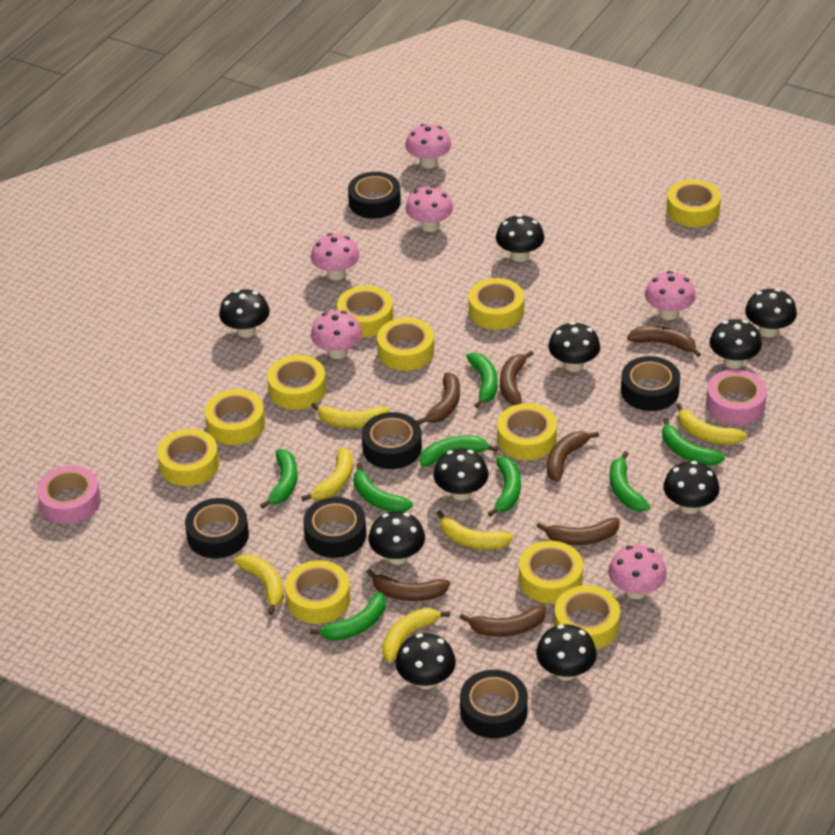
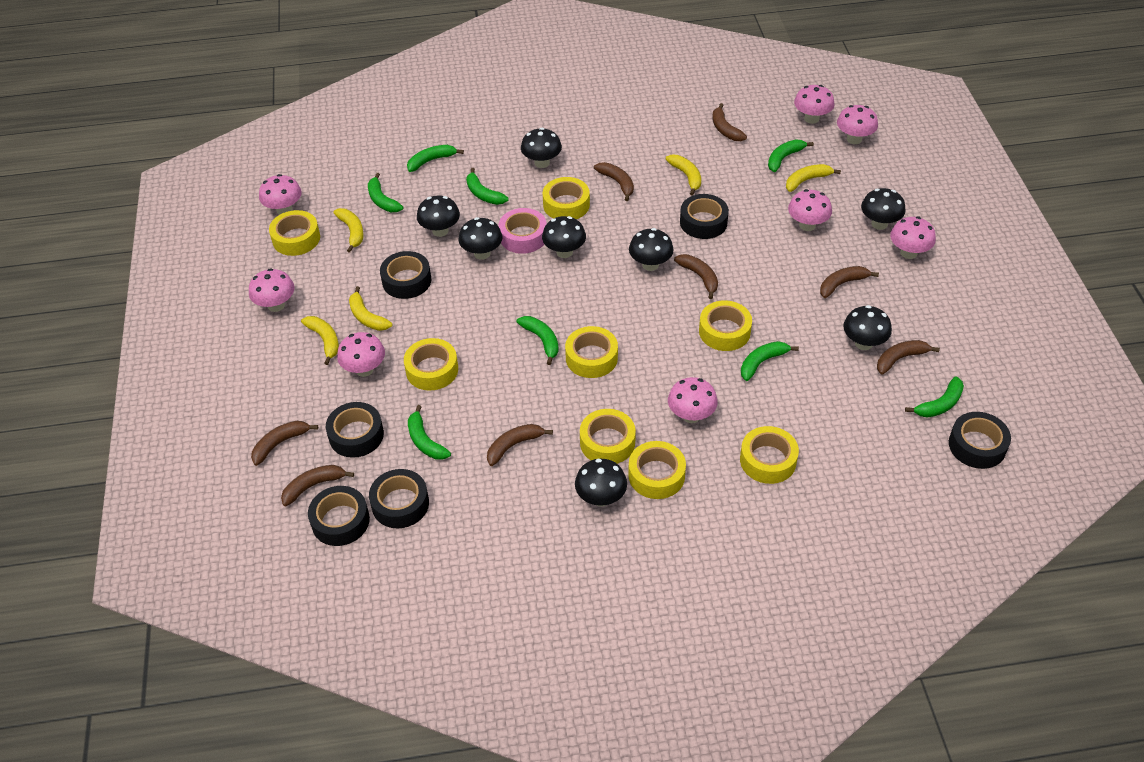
black mushroom: [219,289,270,338] [369,511,425,565] [395,633,456,690] [433,449,489,501] [496,214,545,262] [536,624,597,681] [548,322,600,372] [663,461,720,514] [710,319,762,369] [745,289,797,337] = 10 -> [417,195,460,237] [458,217,503,260] [521,128,562,168] [542,216,586,258] [575,459,627,506] [629,228,674,271] [843,305,892,350] [861,188,906,230] = 8
brown banana: [366,569,450,601] [417,372,460,425] [460,605,546,636] [500,351,533,405] [536,518,620,545] [547,431,599,482] [627,326,701,357] = 7 -> [251,421,318,466] [281,465,354,506] [487,424,553,466] [594,162,634,201] [674,254,718,299] [712,103,747,141] [820,266,879,298] [877,340,940,375] = 8
pink mushroom: [311,233,360,280] [311,310,362,359] [405,124,451,168] [406,186,453,232] [608,545,667,599] [645,271,696,320] = 6 -> [249,268,295,312] [259,174,302,215] [337,332,385,377] [668,377,718,423] [788,189,832,231] [794,85,835,124] [837,105,878,144] [890,217,936,259] = 8
pink tape: [37,465,101,524] [706,369,767,425] = 2 -> [499,208,547,254] = 1
yellow banana: [234,554,284,615] [301,447,353,501] [311,403,389,428] [382,608,450,663] [437,511,513,549] [676,403,747,445] = 6 -> [301,316,339,365] [333,208,364,253] [349,286,392,331] [666,155,701,196] [786,164,841,192] = 5
yellow tape: [157,429,219,486] [205,389,265,445] [267,355,326,409] [285,560,350,624] [337,286,393,337] [377,318,434,371] [469,278,524,330] [497,403,557,460] [519,541,583,604] [554,585,620,649] [667,179,721,227] = 11 -> [269,210,320,256] [404,338,458,391] [543,177,590,219] [565,326,618,378] [580,409,636,464] [628,441,686,499] [699,300,752,351] [740,426,799,484] = 8

